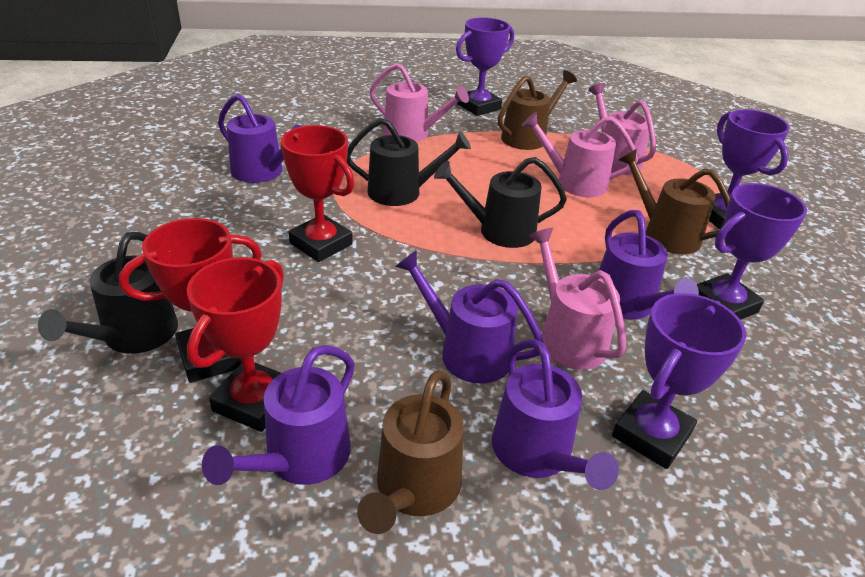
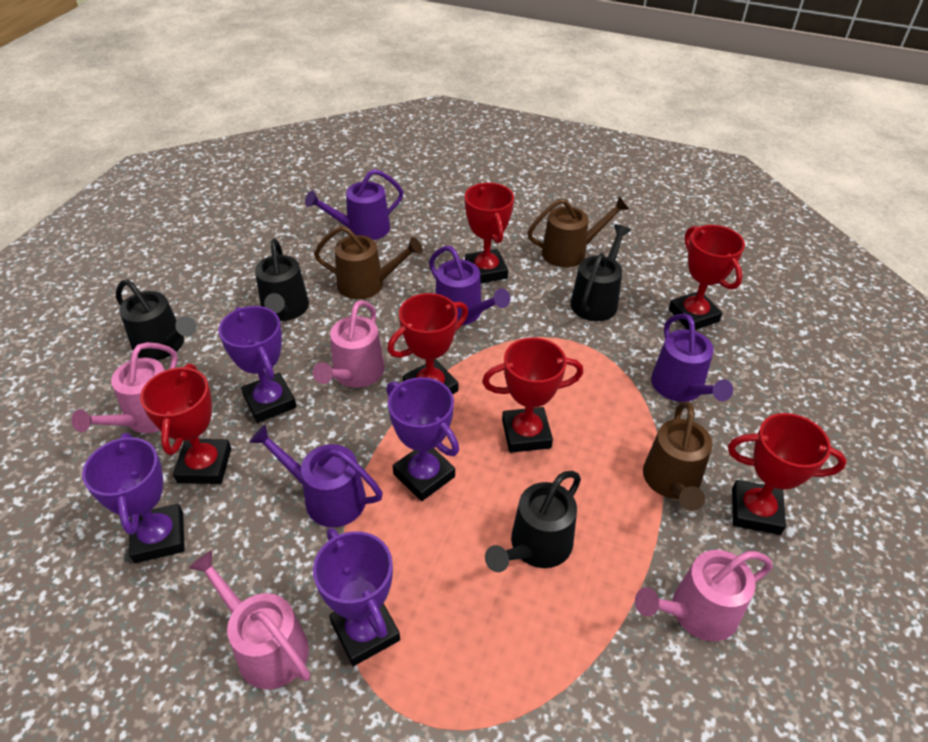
black watering can: [38,232,178,354] [347,118,471,206] [434,157,567,248] = 3 -> [116,279,196,360] [255,238,309,321] [485,471,581,572] [570,224,631,321] = 4
purple watering can: [202,345,355,485] [218,94,302,183] [395,250,544,384] [492,339,619,490] [599,210,699,319] = 5 -> [249,424,383,527] [305,169,404,240] [429,246,510,325] [651,313,733,402] = 4
red trophy: [119,218,262,383] [187,257,284,432] [281,125,354,262] = 3 -> [140,364,231,484] [387,293,468,394] [465,183,514,283] [482,337,583,453] [669,225,745,330] [728,413,847,535] = 6

